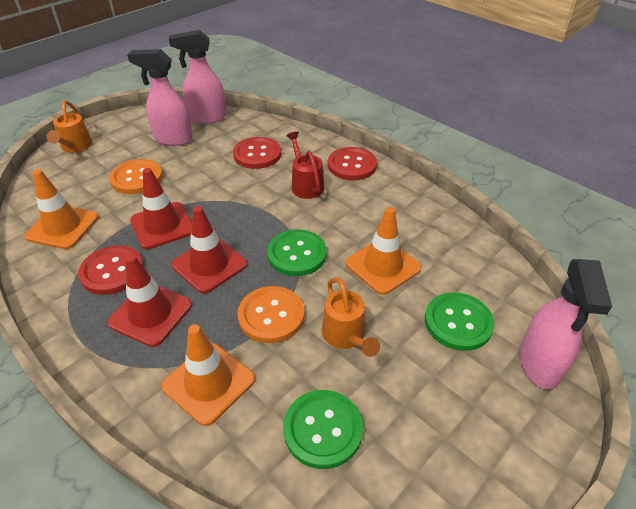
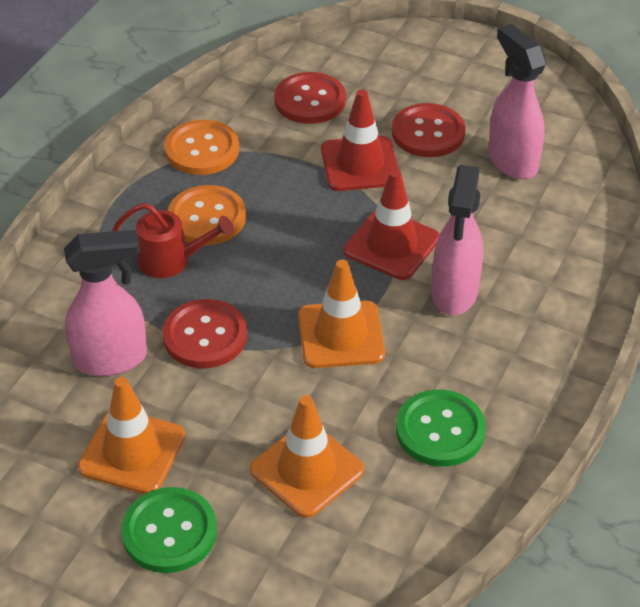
green button: [267,229,327,276] [283,390,363,469] [425,292,494,351] = 3 -> [121,487,217,573] [396,390,486,466] = 2
orange watering can: [47,100,92,153] [322,277,380,357] = 2 -> none = 0
red traffic cone: [107,255,192,347] [130,168,192,249] [171,206,247,294] = 3 -> [321,89,399,191] [344,170,440,280] = 2

